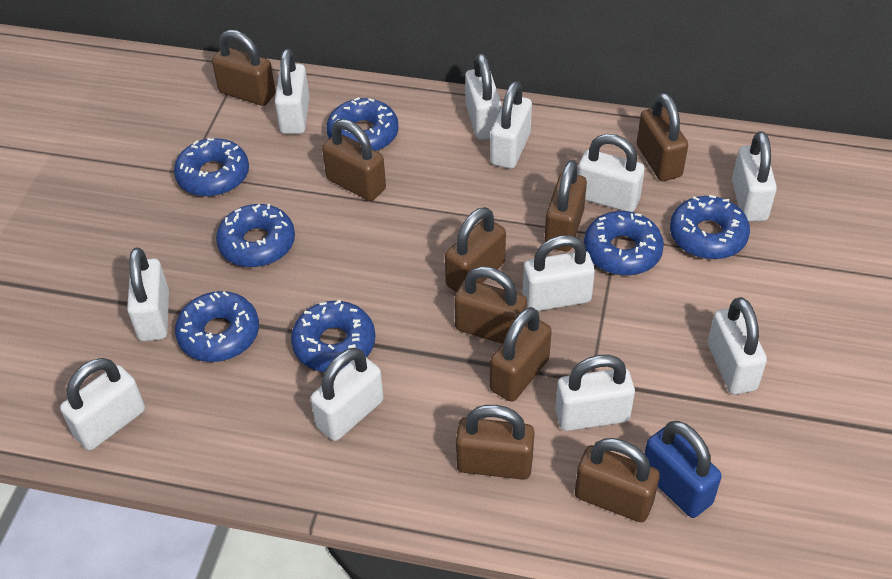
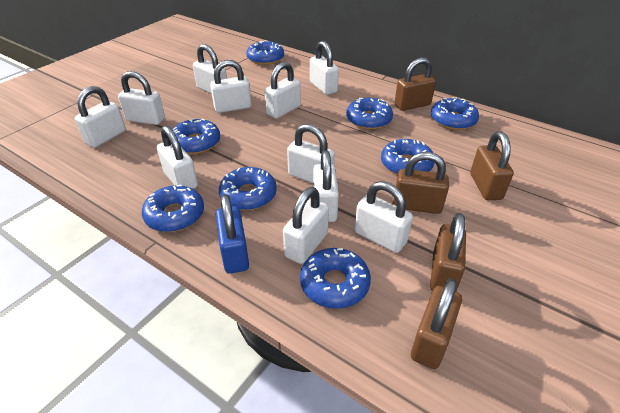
blue donut: [174,138,249,197] [175,291,259,362] [216,204,295,267] [291,300,375,372] [326,97,399,151] [584,211,664,276] [670,195,750,260] = 7 -> [142,185,204,232] [172,118,220,154] [219,167,277,210] [246,40,284,65] [300,248,371,309] [346,98,393,129] [381,139,434,175] [431,97,479,130] = 8
brown padlock: [212,30,276,106] [322,119,386,201] [445,207,506,292] [454,266,527,344] [456,405,534,480] [490,307,552,402] [544,160,587,251] [575,438,660,522] [637,93,688,181] = 9 -> [393,152,449,214] [394,58,436,111] [411,278,462,369] [430,213,466,292] [470,131,514,200] = 5

